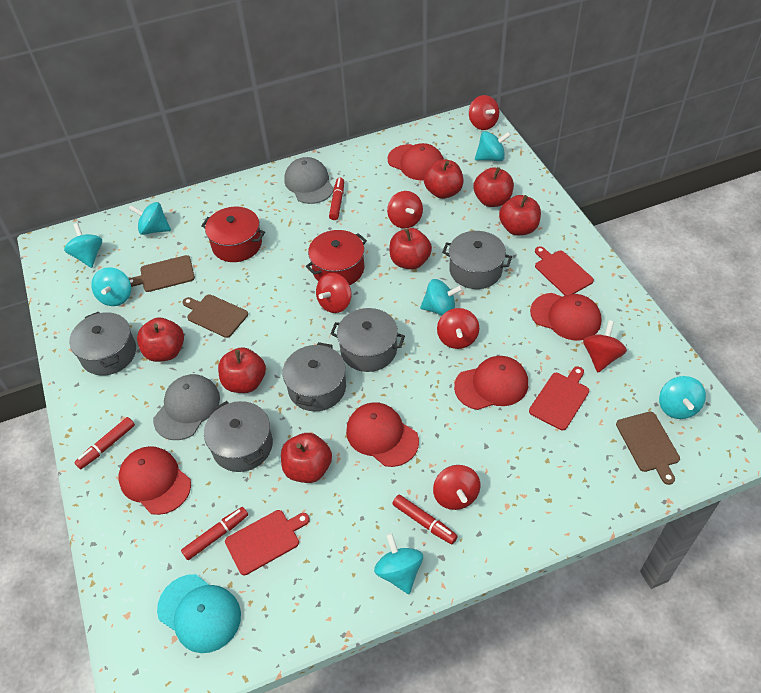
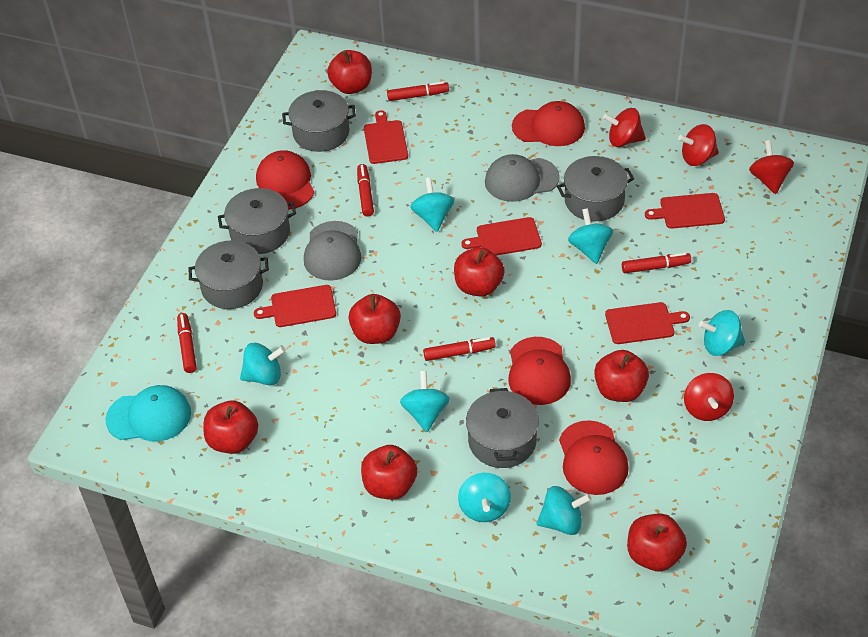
brown cutting board: [129,255,195,292] [182,294,248,338] [616,412,680,485] = 3 -> none = 0
red cap: [118,446,191,515] [346,402,419,467] [387,143,444,180] [454,356,528,410] [530,293,601,341] = 5 -> [256,150,314,210] [508,337,571,405] [512,101,585,146] [559,420,629,495] = 4
red cutting board: [225,510,310,575] [529,367,589,430] [535,246,594,295] = 3 -> [254,285,336,327] [364,110,408,164] [461,217,542,256] [605,302,690,344] [645,193,725,229] = 5
red marker: [74,417,135,469] [181,507,248,560] [329,178,344,220] [392,495,458,544] = 4 -> [177,313,197,373] [357,164,374,217] [387,81,449,101] [423,337,496,361] [622,253,691,273] = 5
red pot: [201,207,265,262] [306,230,367,285] = 2 -> none = 0
red spinning top: [316,273,351,313] [387,191,423,229] [433,465,480,510] [437,308,479,349] [469,95,499,130] [583,320,627,372] = 6 -> [603,108,646,147] [678,124,719,166] [684,373,734,421] [749,140,794,194] = 4

